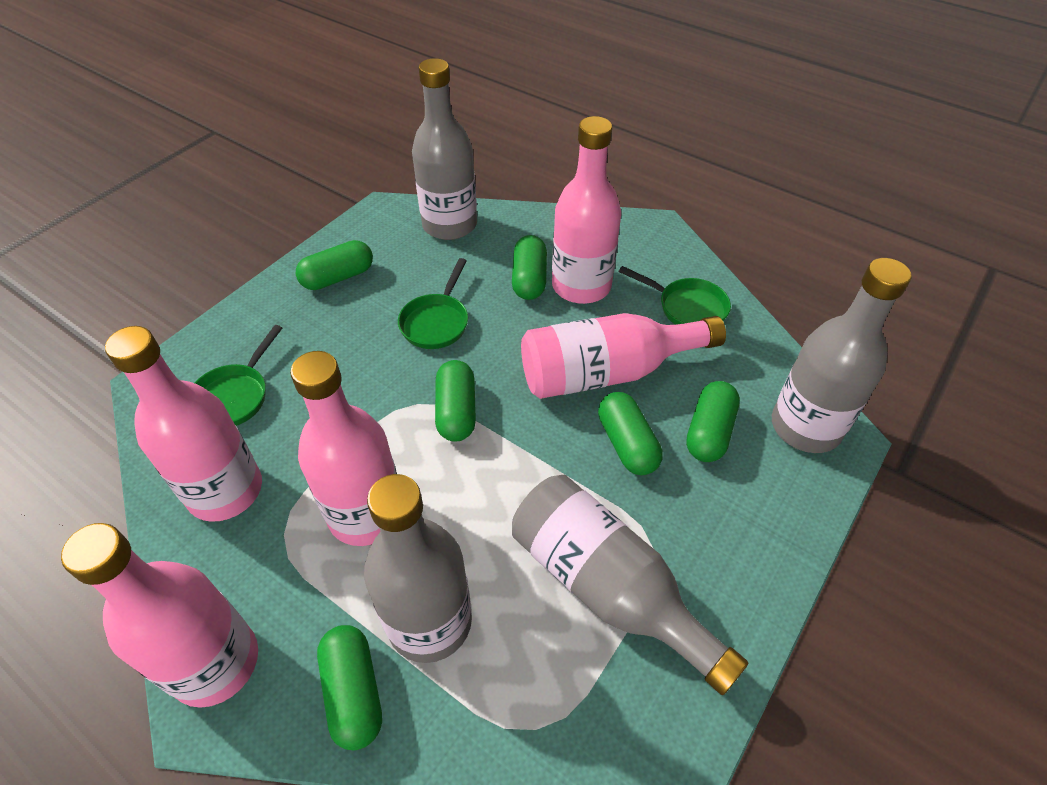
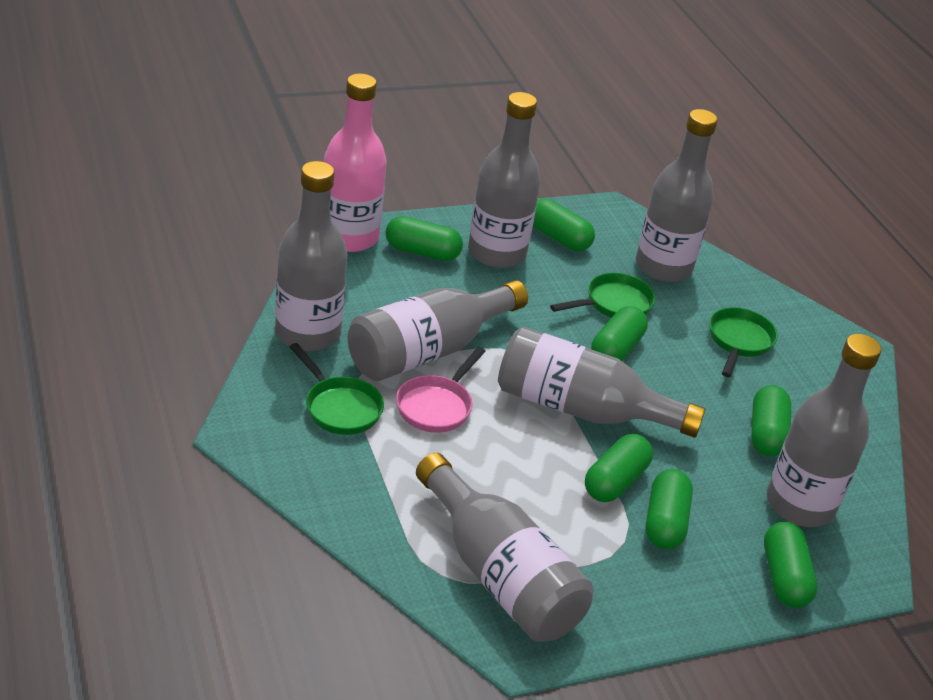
green capsule: [296,240,373,290] [317,625,382,750] [435,360,476,442] [512,235,547,300] [598,392,663,475] [686,381,740,462] = 6 -> [386,216,463,261] [533,199,595,251] [585,434,653,502] [591,306,648,361] [646,469,693,549] [751,385,791,456] [764,522,818,608] = 7
grey bottle: [364,474,472,663] [412,58,477,240] [512,475,748,695] [772,258,912,453] = 4 -> [275,161,347,351] [348,280,528,381] [416,453,593,642] [468,92,540,268] [498,327,706,438] [636,109,718,282] [767,334,882,527] = 7
pink bottle: [61,523,258,708] [105,326,262,522] [290,351,397,546] [521,313,726,399] [552,116,621,304] = 5 -> [324,74,387,252] = 1
pink pan: none = 0 -> [396,347,486,433] = 1

